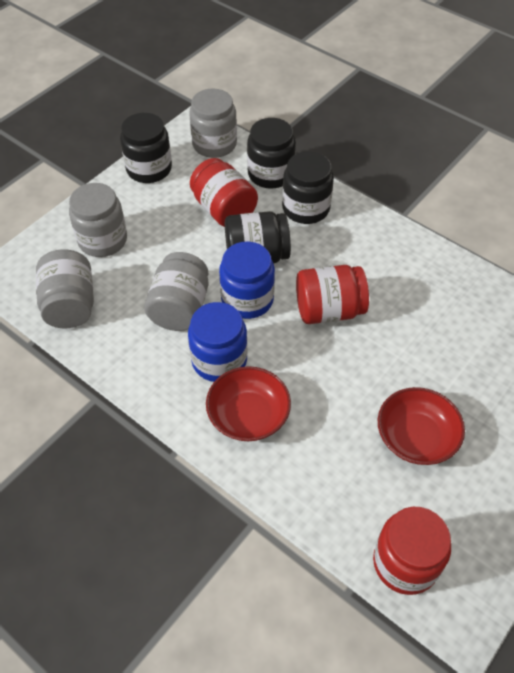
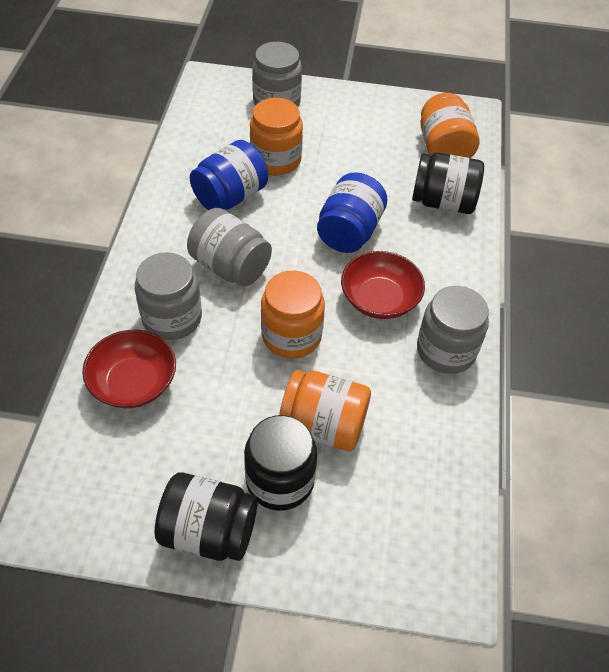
black jar: [120,113,172,183] [225,211,291,263] [247,118,296,189] [282,151,334,224] = 4 -> [154,472,258,561] [244,415,317,511] [412,153,484,214] = 3
orange jar: none = 0 -> [250,98,303,175] [261,270,325,359] [279,370,371,451] [420,93,479,158] = 4
red jar: [190,158,258,227] [296,265,369,324] [373,507,451,595] = 3 -> none = 0

